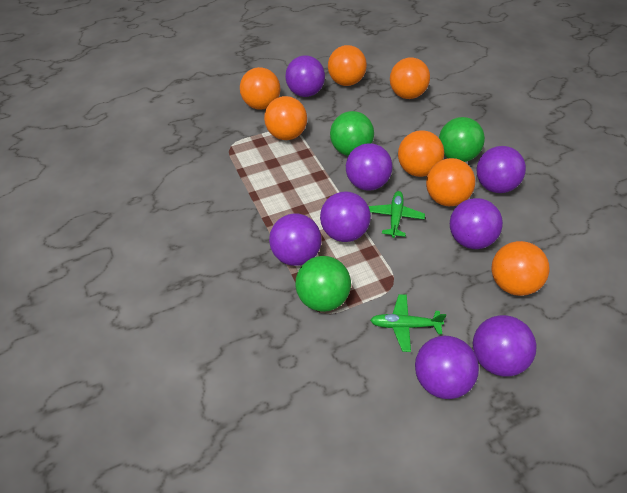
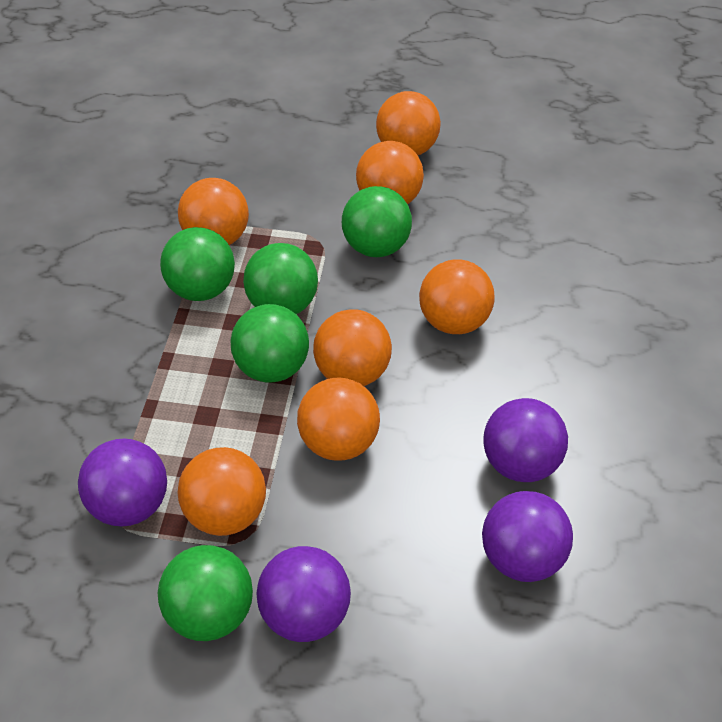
green ball: [295,256,351,312] [330,111,374,156] [439,117,485,162] = 3 -> [158,545,253,641] [160,227,235,301] [231,304,309,383] [243,243,318,314] [342,186,412,257] = 5
green plane: [369,191,425,238] [370,294,446,352] = 2 -> none = 0
purple ball: [269,213,321,266] [285,56,325,97] [320,191,371,242] [346,143,393,191] [415,336,479,399] [450,198,503,249] [473,315,536,377] [476,146,526,193] = 8 -> [78,439,167,526] [256,546,351,642] [482,491,573,582] [483,398,568,482] = 4

